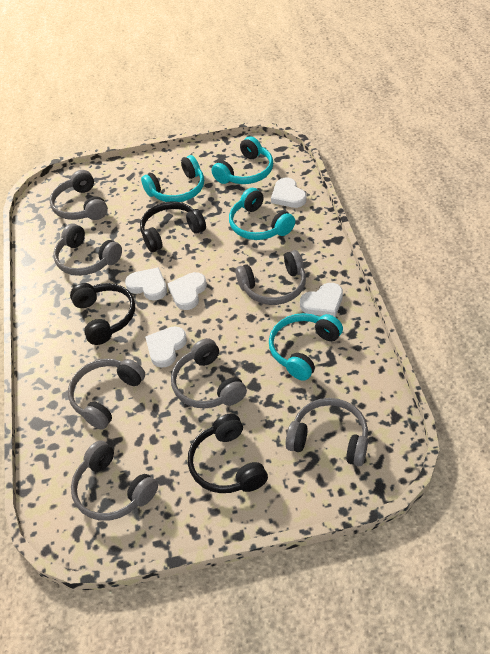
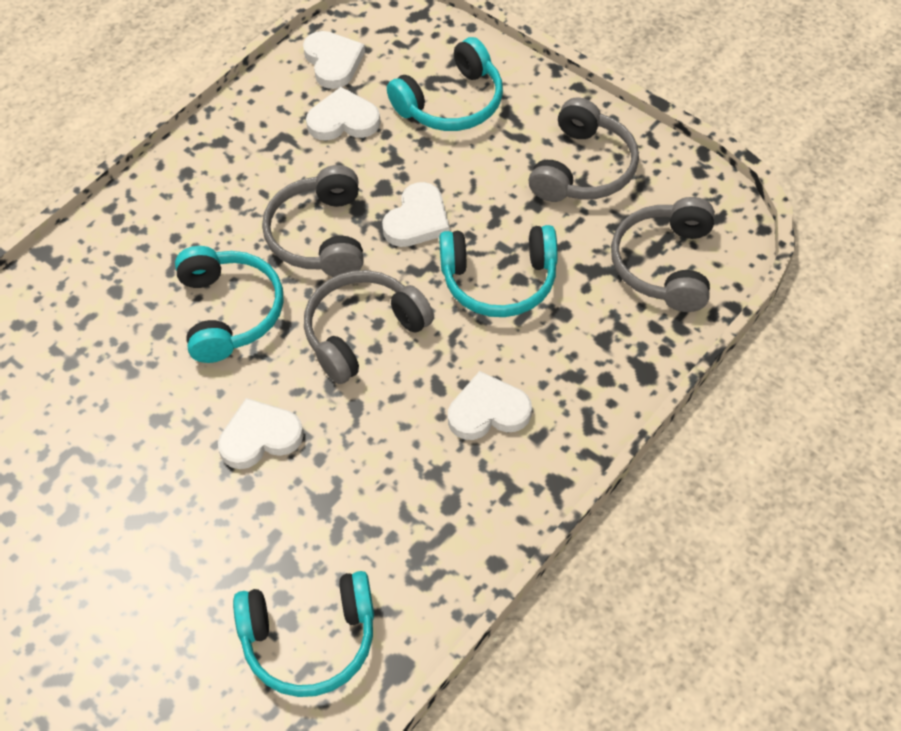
black headphones: [70,283,135,345] [140,201,206,252] [188,413,268,493] = 3 -> none = 0
grey headphones: [50,170,108,220] [53,223,122,276] [68,359,145,430] [71,441,158,521] [171,338,247,408] [236,250,306,305] [286,398,368,466] = 7 -> [262,165,364,277] [304,270,434,384] [529,98,639,202] [611,197,715,312] = 4

